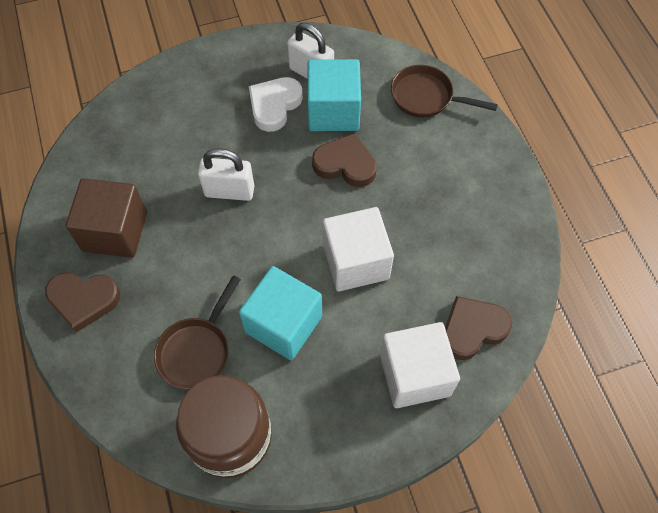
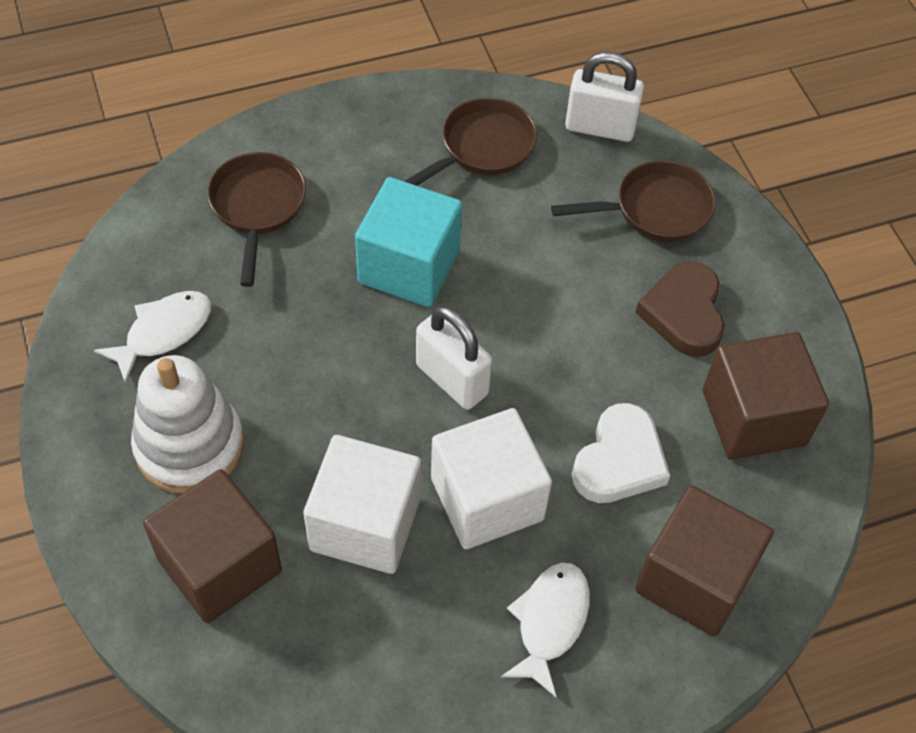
brown cube: [66,178,147,258] = 1 -> [143,469,282,623] [635,485,774,637] [703,332,829,460] = 3
brown heart: [45,272,120,333] [312,133,377,187] [445,296,512,360] = 3 -> [636,261,725,357] = 1
brown jar: [176,376,272,478] = 1 -> none = 0
brown pan: [154,275,241,389] [391,65,498,118] = 2 -> [207,152,306,287] [404,98,537,186] [551,160,716,242] = 3
turquoise cube: [239,266,322,360] [307,59,361,131] = 2 -> [355,177,462,307] = 1
white fish: none = 0 -> [94,291,211,384] [501,562,590,697] = 2
white stacking toy: none = 0 -> [131,355,244,493] = 1

